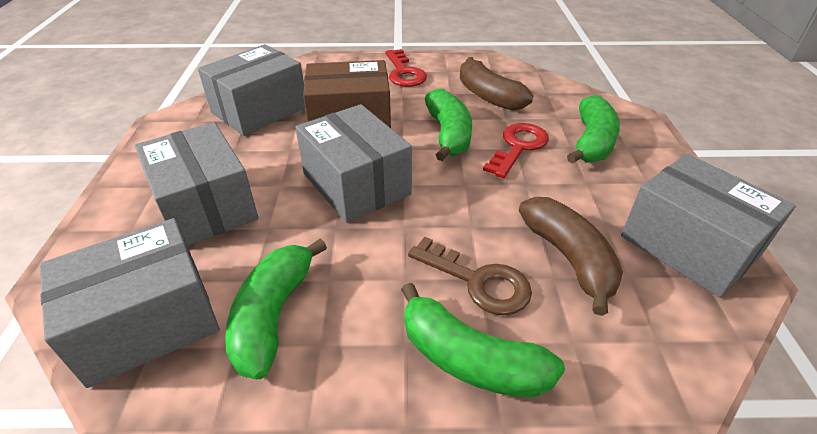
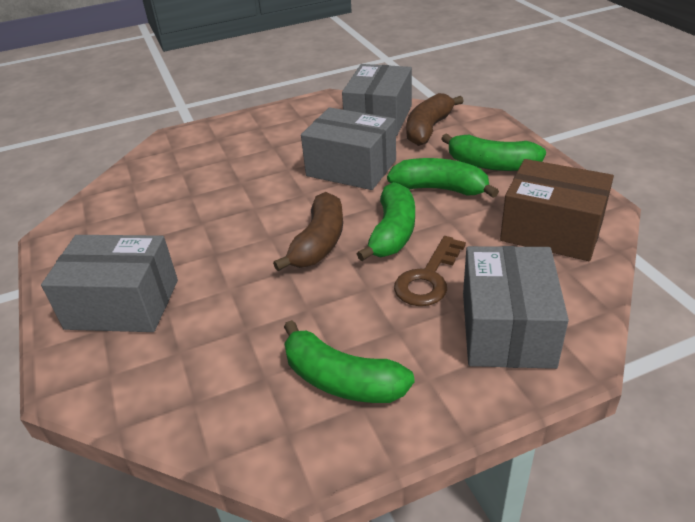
grey box: [39,218,220,388] [135,122,259,246] [198,44,305,136] [295,104,412,223] [621,154,796,298] = 5 -> [41,235,178,332] [301,107,396,190] [342,64,412,136] [463,246,569,369] = 4
red key: [385,49,427,87] [483,123,549,178] = 2 -> none = 0

